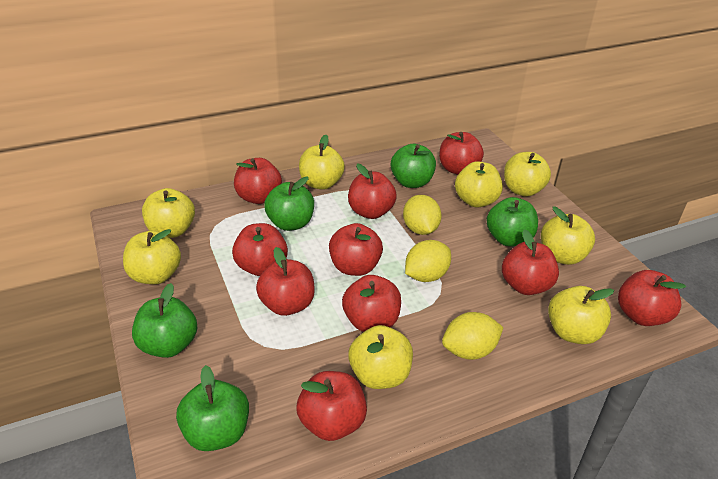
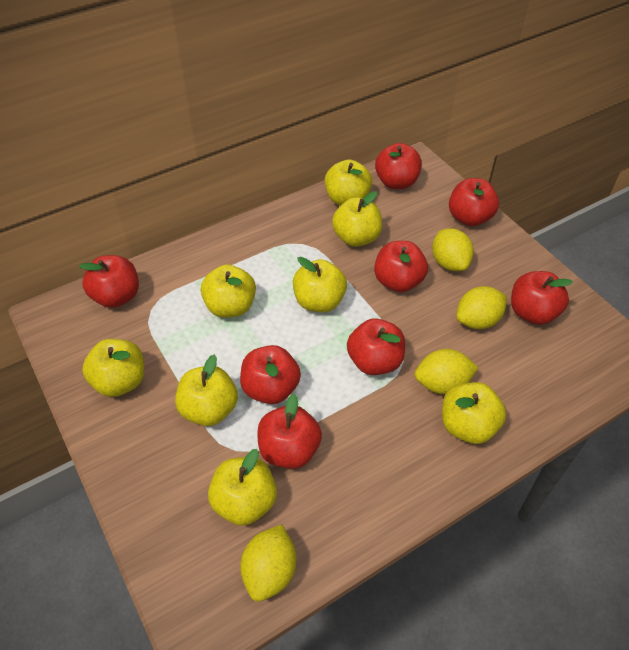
green apple: [132,283,197,358] [176,365,249,451] [264,177,314,231] [391,144,436,188] [487,197,538,246] = 5 -> none = 0
red apple: [232,223,288,276] [234,158,282,204] [256,247,315,316] [296,371,367,441] [329,223,383,276] [342,275,401,332] [348,164,397,219] [439,132,484,175] [502,230,559,295] [618,270,686,326] = 10 -> [79,255,139,308] [240,345,301,404] [257,394,322,469] [347,318,405,375] [374,241,428,292] [375,143,422,189] [449,178,499,226] [511,271,573,325] = 8
yellow lemon: [403,195,441,235] [405,240,451,282] [442,312,504,360] = 3 -> [240,524,296,602] [414,349,479,394] [432,228,474,271] [456,286,507,329] = 4

